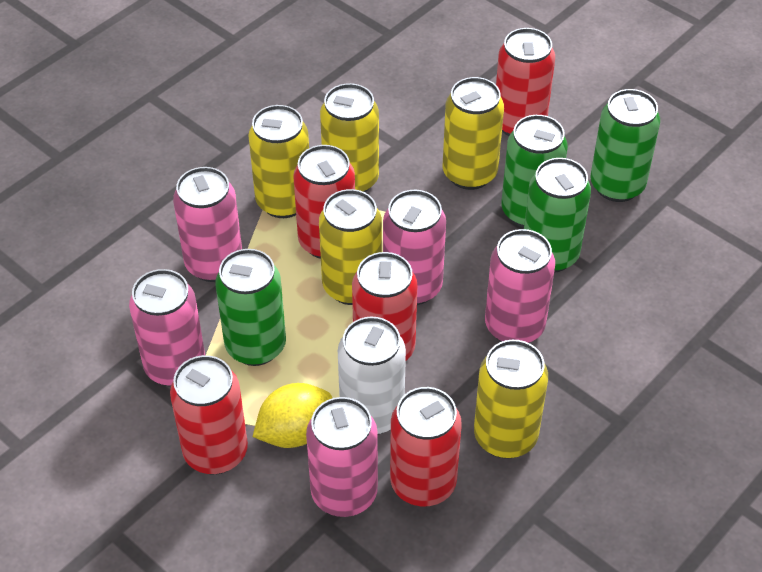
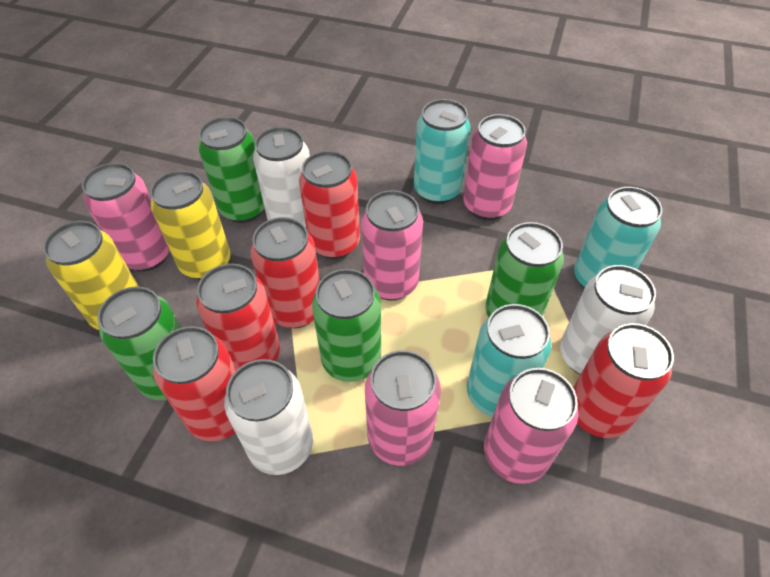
turquoise can: none = 0 -> [414,99,470,204] [467,304,551,417] [574,187,662,289] = 3
white can: [338,317,406,435] = 1 -> [224,359,313,475] [253,127,310,227] [560,265,656,375] = 3
yellow can: [248,105,309,218] [319,189,382,305] [320,83,379,192] [443,77,504,190] [474,340,548,459] = 5 -> [43,221,139,330] [150,170,231,280] = 2
yellow lemon: [253,383,332,448] = 1 -> none = 0

